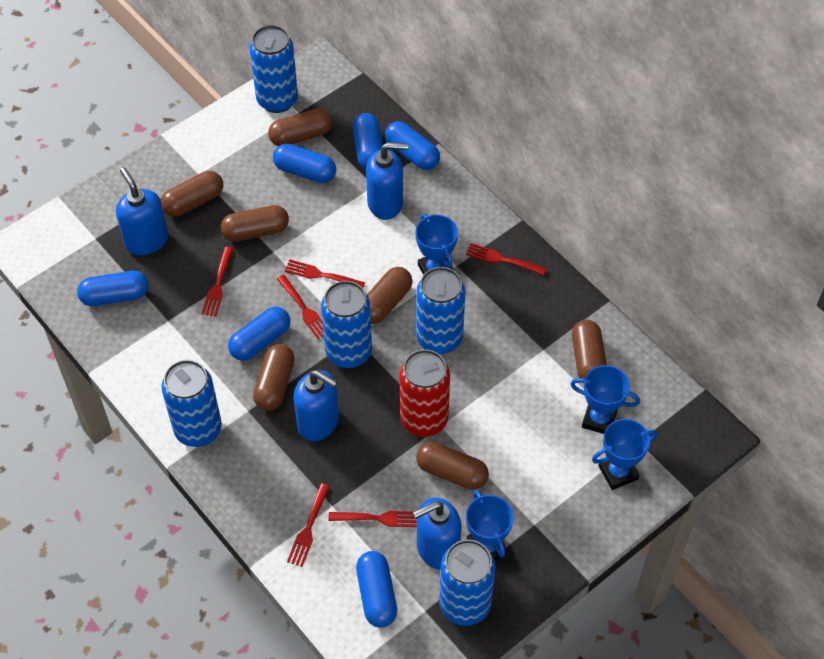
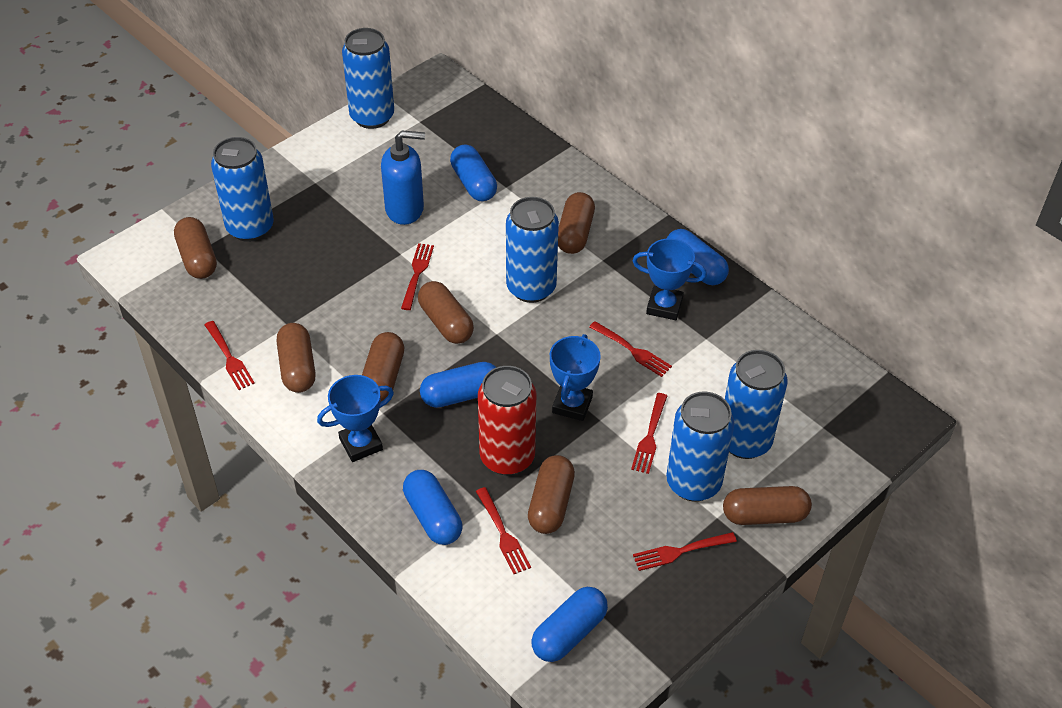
blue capsule: [77,271,149,306] [228,307,290,361] [273,144,336,183] [352,113,383,169] [356,551,397,628] [385,121,440,170] = 6 -> [403,470,462,545] [420,362,496,408] [450,144,497,201] [532,587,608,662] [666,229,729,285] = 5
blue soap dispenser: [116,167,168,255] [293,370,339,441] [366,142,408,220] [413,498,461,570] = 4 -> [381,131,425,225] = 1
blue trophy: [415,214,458,275] [466,490,514,560] [570,365,640,434] [592,419,657,490] = 4 -> [317,375,394,462] [550,334,601,421] [633,238,707,320] = 3

